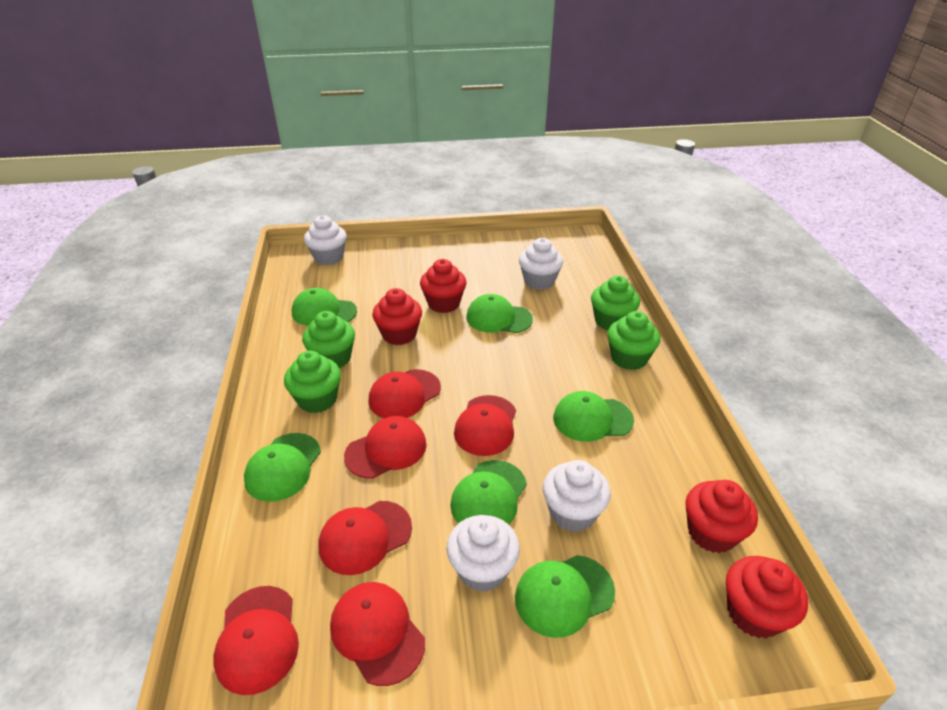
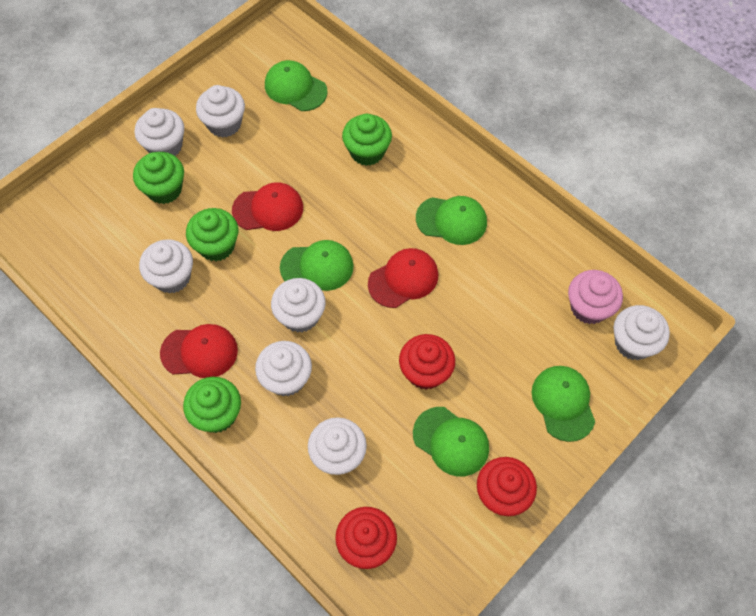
green cap: [244,433,321,502] [292,288,357,326] [450,460,527,524] [466,294,533,333] [515,555,615,638] [553,391,634,442] = 6 -> [265,60,328,111] [280,240,354,291] [413,407,489,477] [416,196,487,245] [532,366,595,442] = 5
pink cupcake: none = 0 -> [568,270,623,324] = 1
red cap: [213,586,299,695] [319,501,412,575] [330,582,425,686] [344,416,427,479] [368,369,441,418] [454,395,516,456] = 6 -> [160,324,238,378] [232,182,303,231] [368,248,438,308] = 3
red cupcake: [372,288,422,345] [420,259,467,313] [685,480,758,553] [726,556,808,639] = 4 -> [335,507,397,569] [399,334,455,390] [477,457,537,516] = 3
white cupcake: [304,215,347,265] [447,515,520,592] [519,238,563,290] [543,460,611,532] = 4 -> [135,108,184,156] [139,239,193,294] [196,85,245,138] [255,341,312,397] [271,278,326,333] [308,417,367,475] [614,305,670,360] = 7

